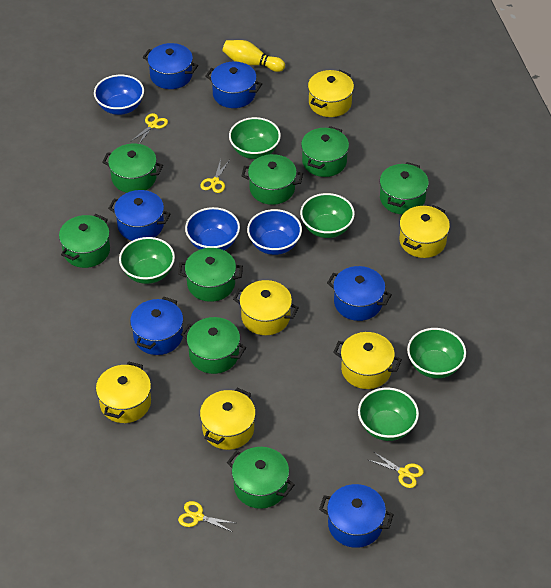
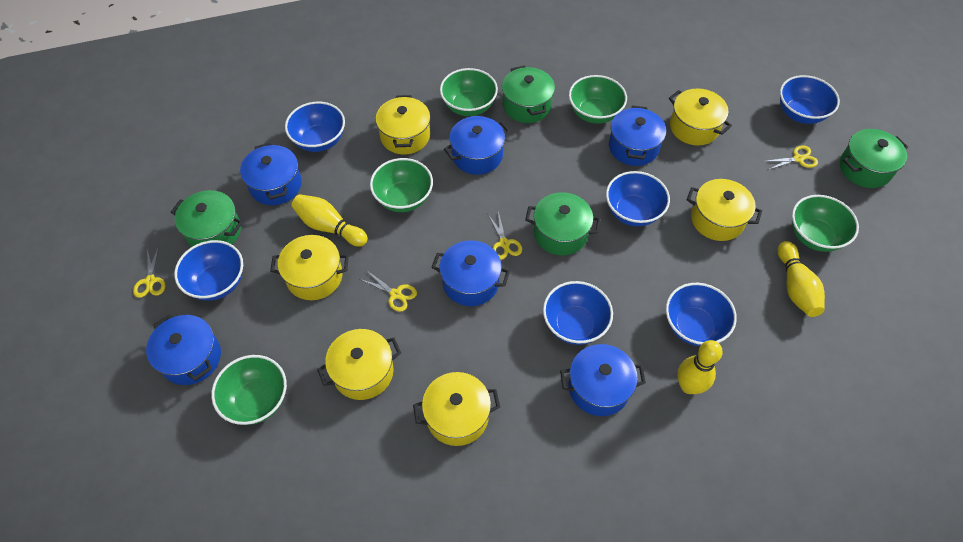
blue bowl: [94,75,144,115] [185,207,240,250] [247,209,302,255] = 3 -> [174,240,243,301] [285,102,345,152] [543,281,613,345] [606,171,670,226] [666,283,737,346] [780,75,840,124] = 6
green pot: [59,214,110,268] [102,144,163,193] [178,248,243,302] [181,317,246,374] [227,447,295,509] [241,154,303,205] [301,126,349,177] [380,162,429,214] = 8 -> [171,190,243,247] [502,65,555,123] [525,192,601,255] [840,129,908,188] = 4
yellow bowling pin: [223,40,285,72] = 1 -> [292,194,368,247] [677,340,723,394] [777,241,825,317] = 3

